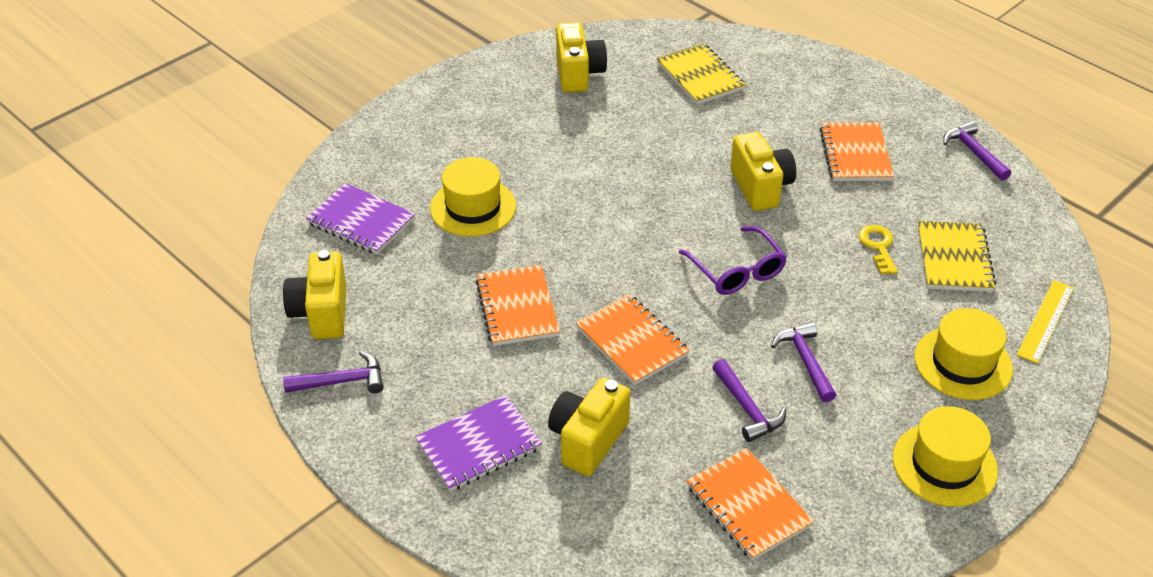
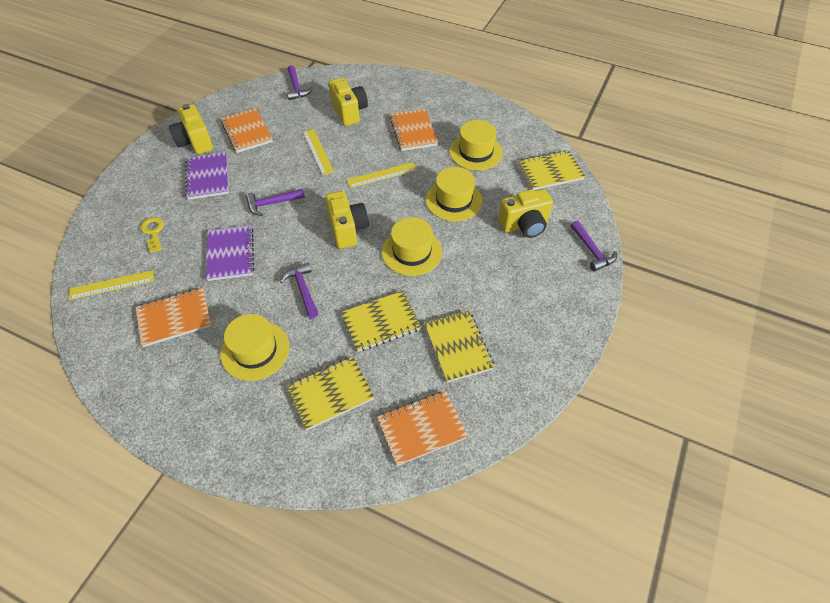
purple glasses: [679,226,787,295] = 1 -> none = 0
yellow hat: [430,157,516,237] [893,406,998,507] [914,308,1013,400] = 3 -> [221,314,289,381] [382,217,442,276] [426,167,482,221] [450,120,503,171] = 4
yellow notebook: [657,43,745,105] [918,221,996,292] = 2 -> [287,357,374,430] [341,291,421,352] [424,311,494,383] [518,150,586,190] = 4
yellow ruler: [1017,280,1074,364] = 1 -> [69,270,154,300] [303,129,334,175] [347,162,417,188] = 3

